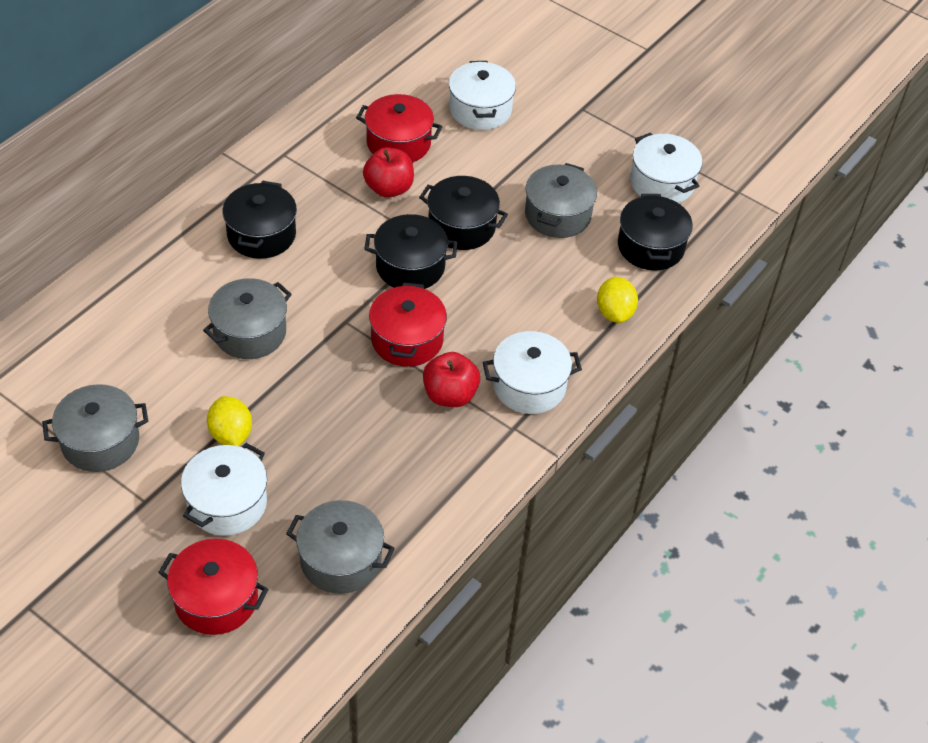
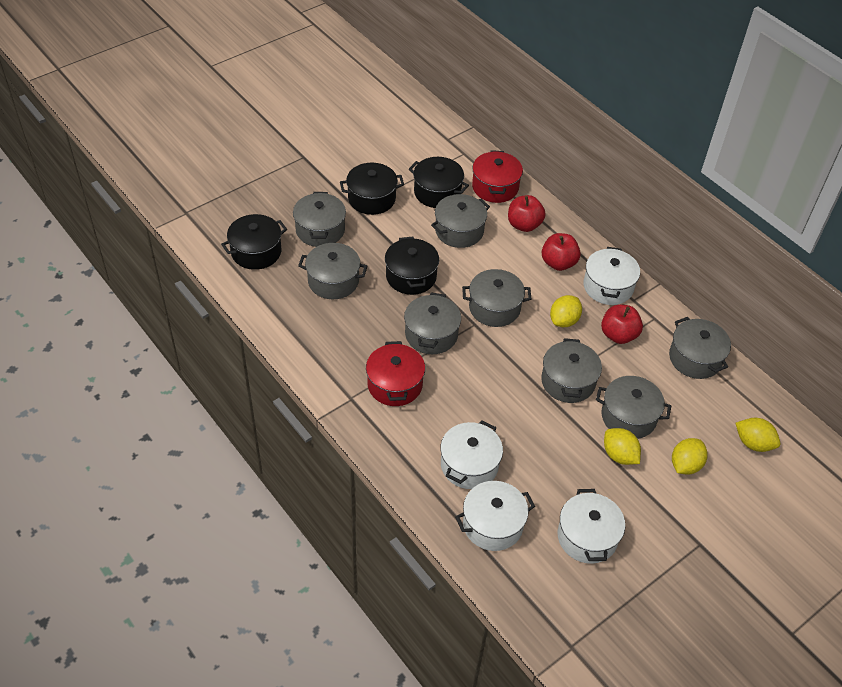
grey pot: [42,384,148,472] [203,278,292,359] [286,500,395,594] [525,163,597,238] = 4 -> [293,192,346,247] [298,243,367,299] [404,292,461,354] [431,194,490,248] [462,269,531,327] [541,338,602,403] [596,376,671,439] [669,317,731,379] = 8
red apple: [363,147,414,198] [423,352,480,407] = 2 -> [508,195,545,232] [542,233,581,271] [601,304,643,344] = 3
red pot: [158,539,269,635] [356,94,443,163] [369,282,447,367] = 3 -> [366,341,425,406] [472,150,523,203] = 2
yellow lemon: [207,396,252,446] [597,277,638,323] = 2 -> [550,295,582,327] [604,428,641,465] [672,438,707,475] [736,418,780,452] = 4

